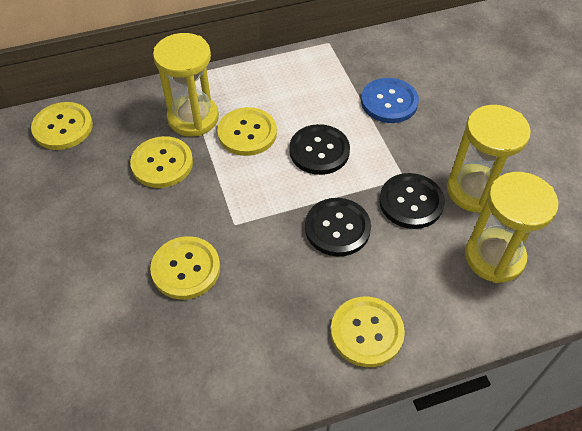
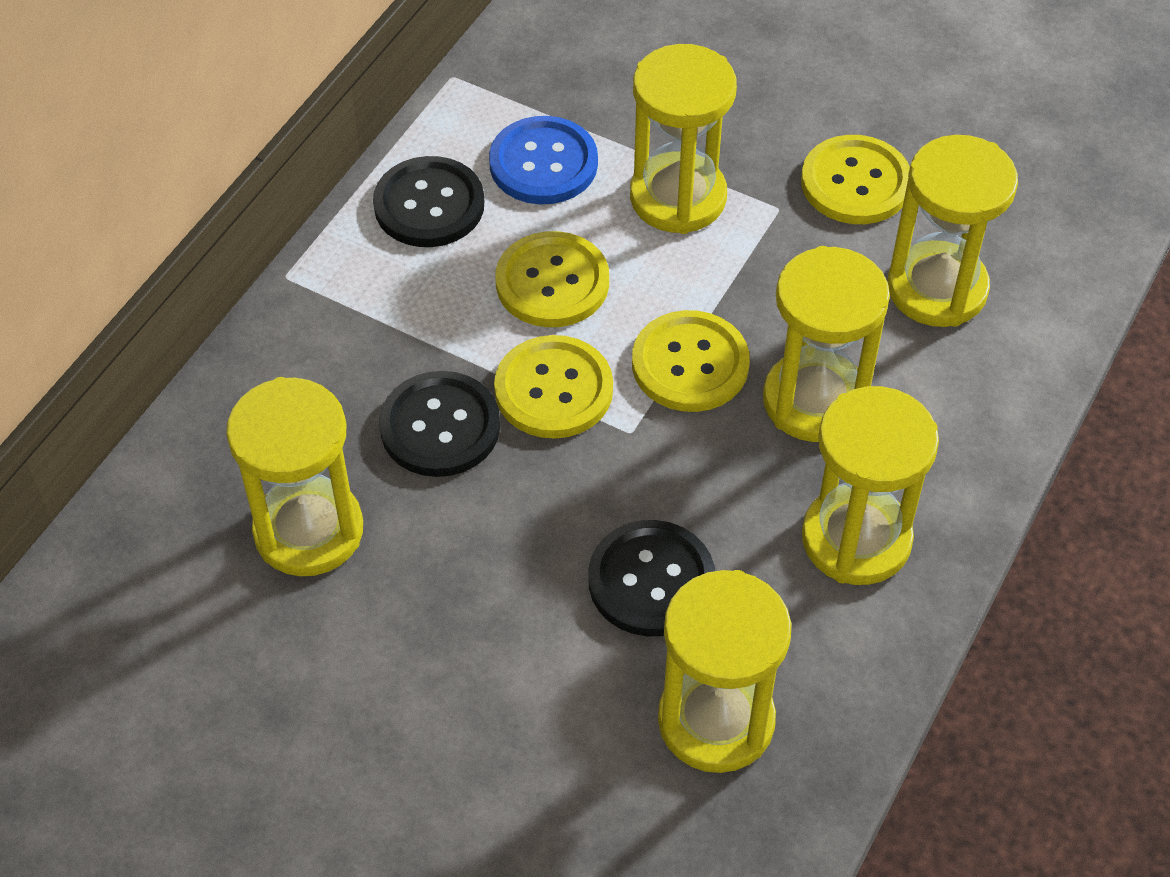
yellow button: [31,102,93,150] [130,136,193,188] [150,236,220,300] [217,107,277,156] [331,296,405,367] = 5 -> [494,335,613,439] [495,231,609,327] [632,310,750,412] [801,135,910,224] = 4
yellow hourglass: [153,33,219,136] [447,105,531,213] [465,172,558,283] = 3 -> [226,377,363,576] [630,44,737,234] [658,570,791,773] [763,246,890,442] [802,386,939,585] [888,135,1018,327] = 6

